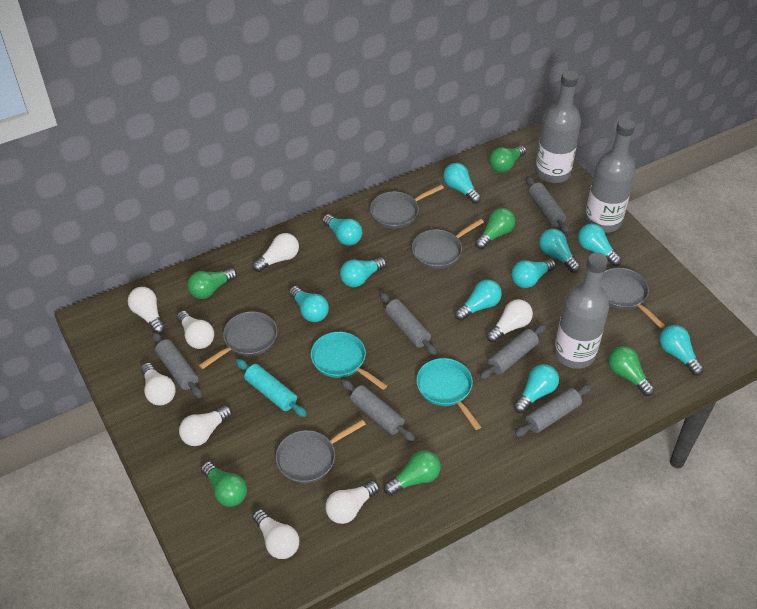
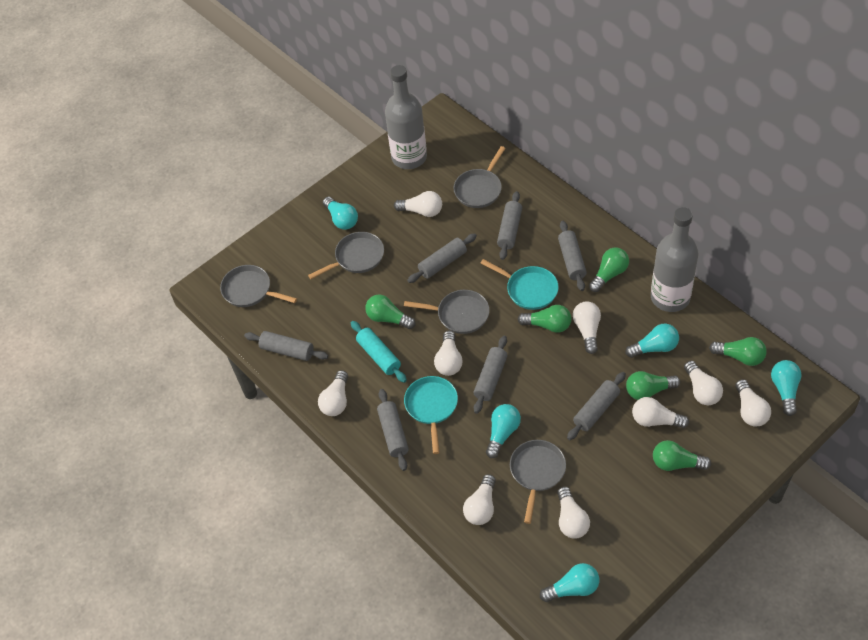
grey bottle: [535,71,581,183] [554,253,609,369] [585,119,636,233] = 3 -> [385,65,427,169] [651,207,699,312] = 2
grey rolling pin: [152,332,202,398] [341,379,415,442] [380,292,437,355] [480,324,546,380] [514,384,592,437] [526,176,569,234] = 6 -> [244,331,328,361] [377,389,409,471] [407,234,477,283] [474,336,508,414] [497,191,522,260] [558,221,587,291] [567,372,626,440] = 7
turquoise light bulb: [289,286,329,322] [322,214,362,246] [340,257,386,287] [443,163,481,203] [455,280,502,321] [511,259,556,288] [513,364,559,413] [539,229,581,273] [578,224,622,266] [659,325,704,376] = 10 -> [323,197,358,230] [486,404,521,458] [540,563,599,602] [626,324,679,358] [771,360,802,416] = 5
white light bulb: [128,287,165,334] [141,362,176,405] [177,311,214,349] [179,405,232,446] [252,233,299,272] [252,509,299,559] [325,480,379,524] [486,299,533,343] = 8 -> [318,370,348,416] [394,191,442,217] [434,331,463,376] [463,474,496,525] [557,487,590,538] [573,302,601,354] [632,397,689,428] [684,361,723,405] [735,379,771,427] = 9

